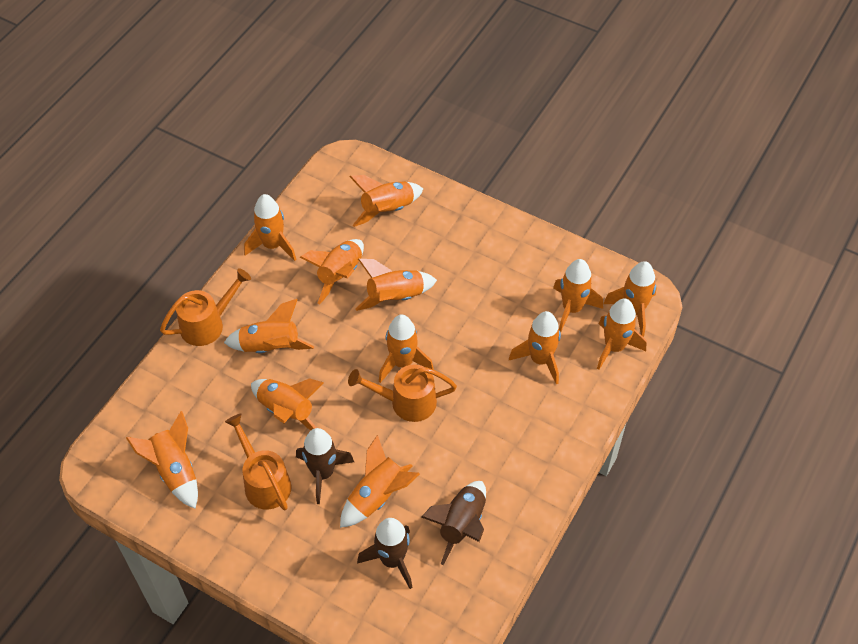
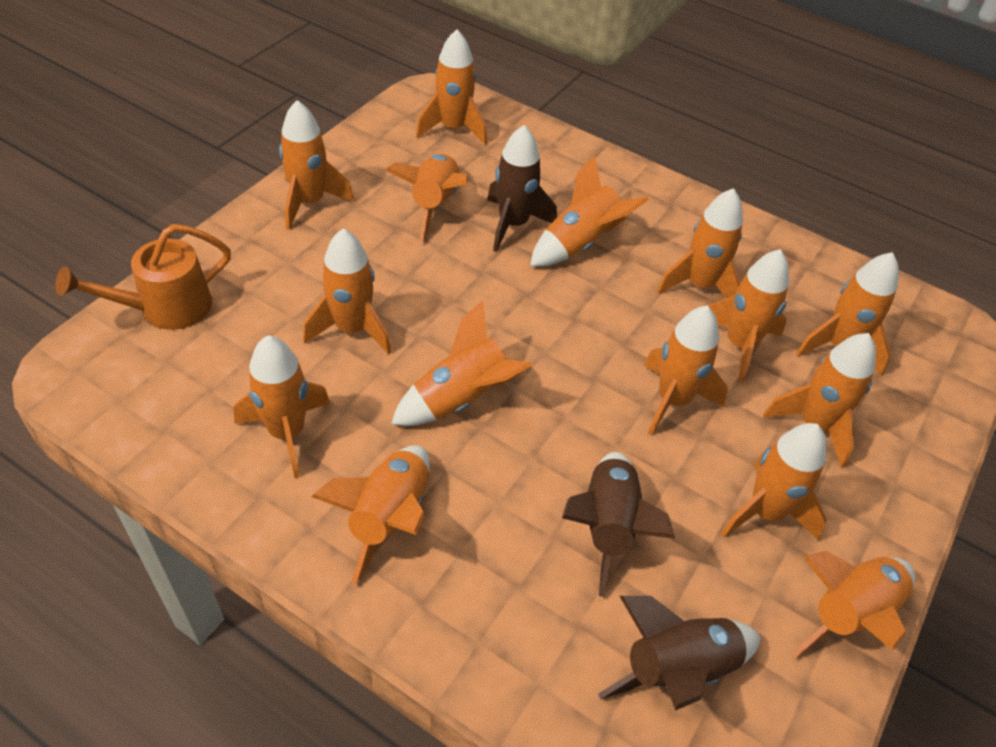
orange rocket: [126,411,198,509] [224,299,314,353] [244,194,296,261] [251,378,324,430] [299,239,364,305] [340,435,420,528] [350,175,423,227] [355,259,437,311] [379,314,434,383] [509,311,561,384] [553,259,603,332] [597,298,646,370] [603,261,657,337] = 13 -> [233,335,330,478] [279,100,354,230] [303,228,391,355] [311,445,430,585] [386,154,469,242] [391,300,532,426] [416,29,487,145] [530,155,649,267] [644,305,728,435] [657,188,743,299] [708,249,789,383] [721,423,827,541] [763,333,876,468] [792,551,915,658] [796,252,899,376] = 15
orange watering can: [160,268,251,346] [225,414,291,510] [348,364,457,422] = 3 -> [55,224,231,330] = 1

